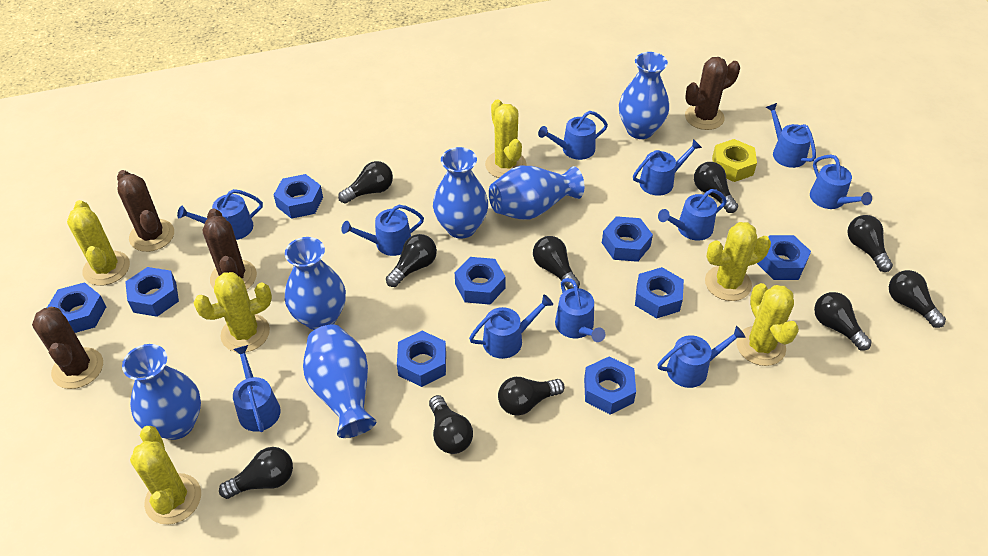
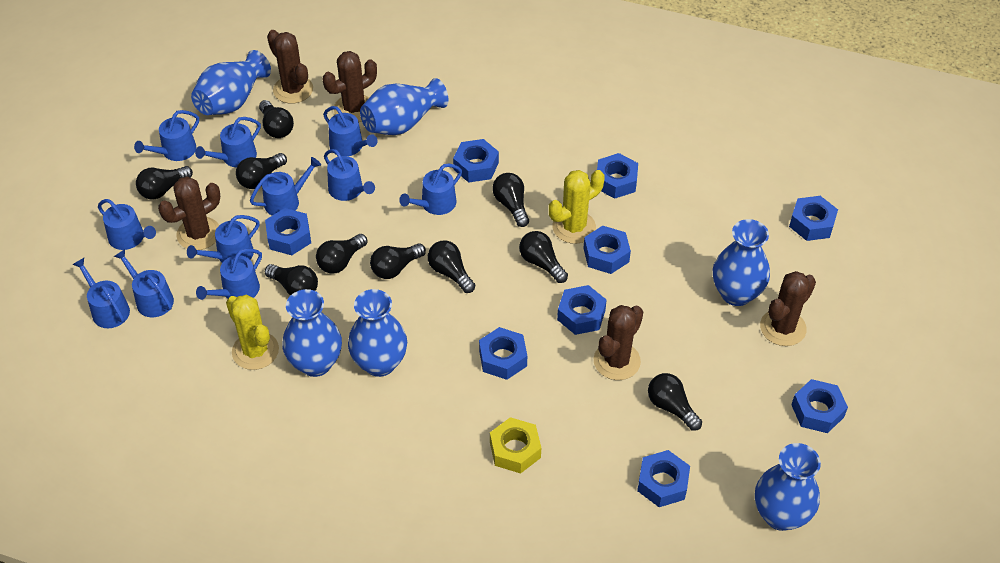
brown cactus: [32,307,103,389] [117,170,174,252] [203,208,257,289] [685,57,740,130] = 4 -> [158,176,220,250] [267,30,313,104] [323,51,377,122] [594,305,643,380] [760,271,816,346] = 5
yellow cactus: [67,200,130,286] [130,426,201,525] [193,272,272,352] [485,99,526,178] [705,222,771,301] [736,283,799,366] = 6 -> [226,295,279,370] [549,170,605,244] = 2

